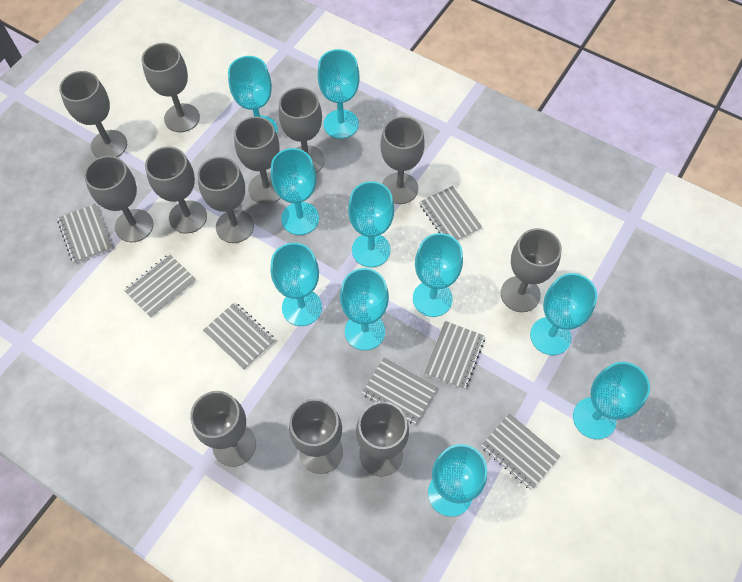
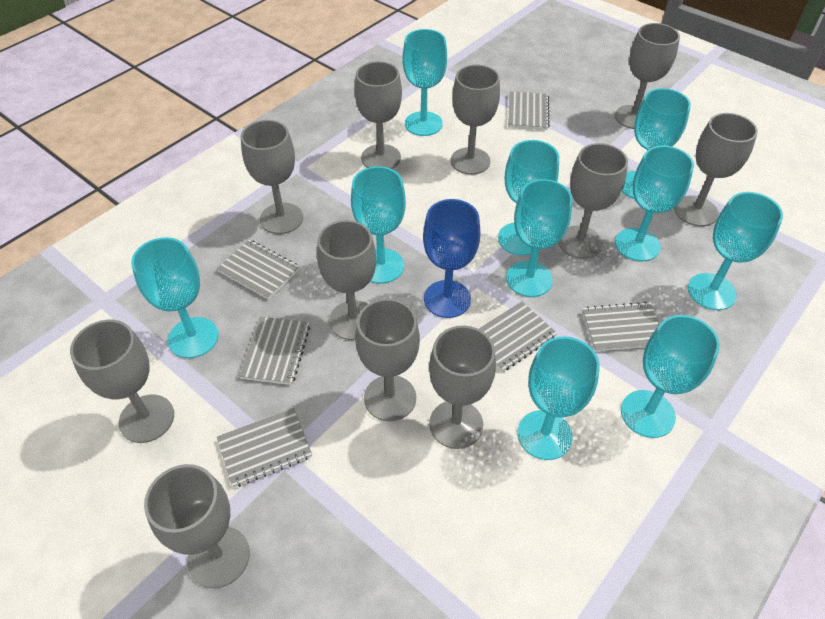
blue goblet: none = 0 -> [423,199,480,318] = 1
grey goblet: [59,71,127,158] [84,156,153,242] [142,43,200,132] [145,147,207,234] [190,391,256,467] [197,156,254,243] [234,117,281,204] [279,87,325,173] [289,398,343,474] [356,401,409,477] [381,116,425,204] [501,228,562,312] = 12 -> [70,320,174,443] [144,464,250,588] [241,120,303,234] [317,220,376,340] [355,61,402,169] [355,299,420,421] [429,325,496,449] [451,65,500,175] [558,143,628,259] [615,23,680,129] [674,113,758,226] = 11
grey notebook: [57,203,113,264] [124,254,196,317] [203,302,275,370] [362,357,437,425] [420,186,482,240] [424,321,485,390] [481,413,560,490] = 7 -> [217,240,300,300] [217,408,312,488] [239,317,310,385] [479,301,557,372] [508,91,550,130] [582,302,659,352] = 6

